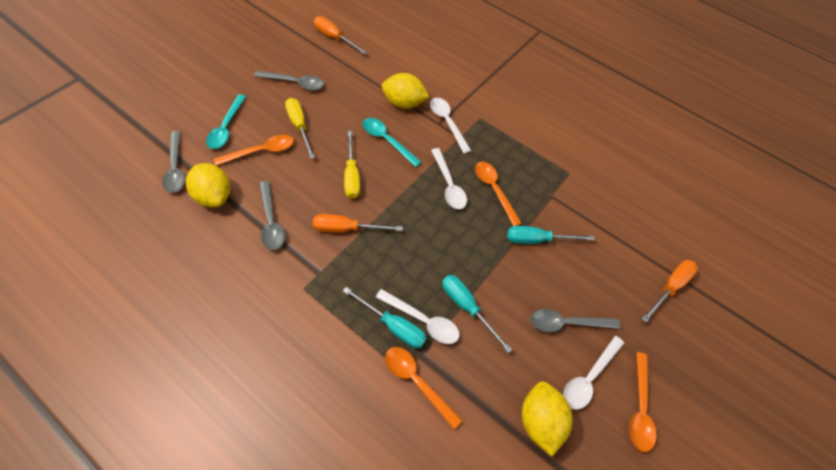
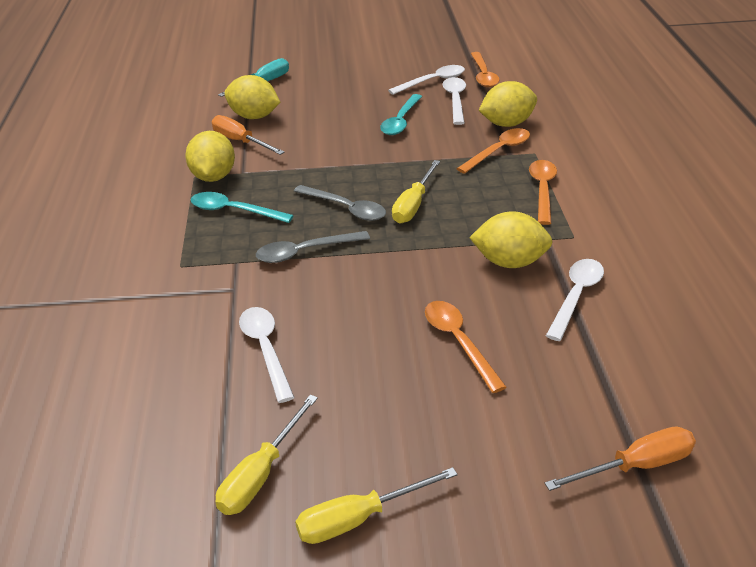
grey spoon: [162,131,186,193] [254,71,324,90] [259,181,285,250] [530,309,621,332] = 4 -> [256,231,370,263] [294,185,386,221] = 2
orange screwdriver: [313,214,403,233] [314,16,367,54] [642,260,698,322] = 3 -> [212,115,285,155] [545,426,696,491] = 2
turquoise screwdriver: [343,287,427,348] [442,275,512,353] [507,226,595,244] = 3 -> [218,58,289,97] = 1
yellow lemon: [186,163,230,207] [382,73,429,109] [522,381,573,457] = 3 -> [185,131,235,182] [224,75,280,119] [469,211,553,268] [479,81,537,127] = 4
yellow screwdriver: [285,98,315,159] [344,131,360,199] = 2 -> [215,394,318,515] [295,467,458,544] [392,160,440,224] = 3

